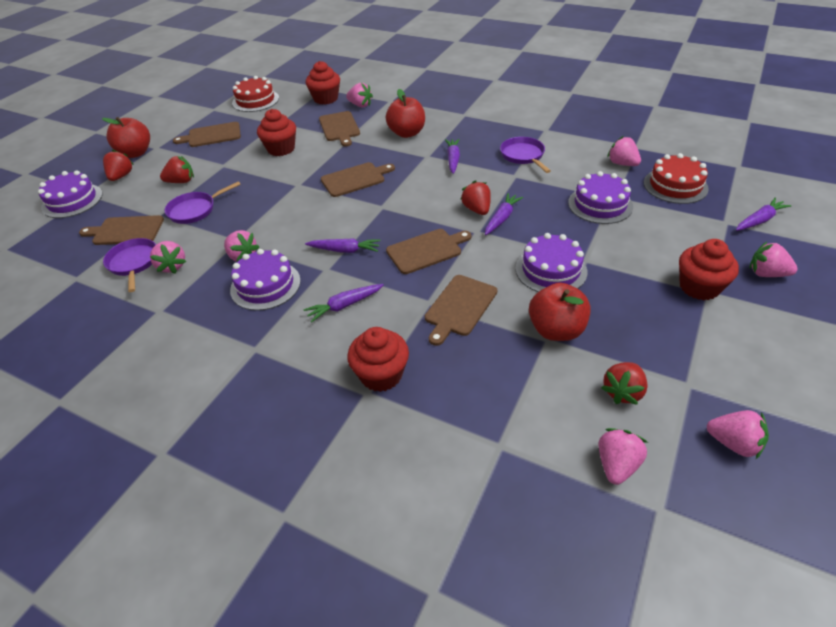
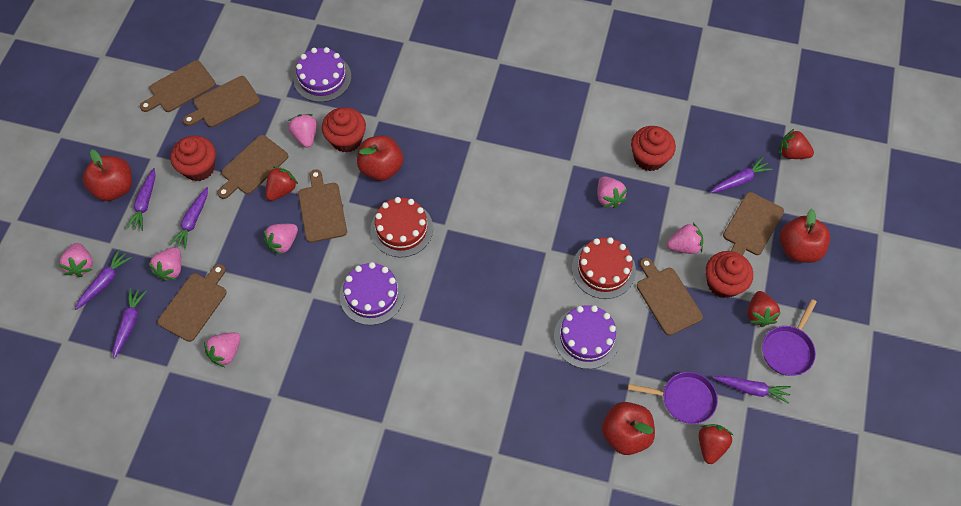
brown cutting board: [79,215,164,245] [173,122,241,147] [319,111,360,147] [321,162,395,197] [386,229,472,274] [425,275,497,346] = 6 -> [140,60,216,112] [157,264,227,342] [183,76,260,127] [217,135,288,199] [298,169,347,243] [637,257,703,336] [723,192,784,255] = 7
purple cake: [38,170,103,218] [230,249,301,311] [515,233,587,292] [568,171,633,224] = 4 -> [293,47,351,102] [340,262,404,325] [554,305,620,369] = 3
purple carrot: [304,284,384,323] [305,238,381,253] [445,139,460,174] [485,193,523,235] [736,198,792,231] = 5 -> [75,249,132,310] [113,288,147,359] [126,168,156,231] [170,187,208,250] [710,157,772,193] [713,376,791,404] = 6
purple pan: [103,238,156,292] [164,181,241,224] [500,137,551,173] = 3 -> [628,372,718,424] [762,299,817,376] = 2
red apple: [102,117,150,158] [386,89,425,138] [529,283,591,341] = 3 -> [83,149,132,201] [357,136,403,181] [602,402,655,455] [780,209,830,263] = 4

